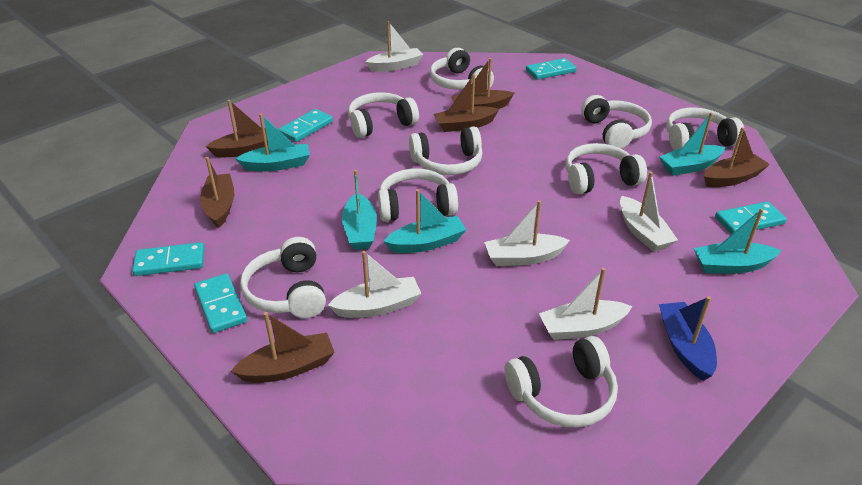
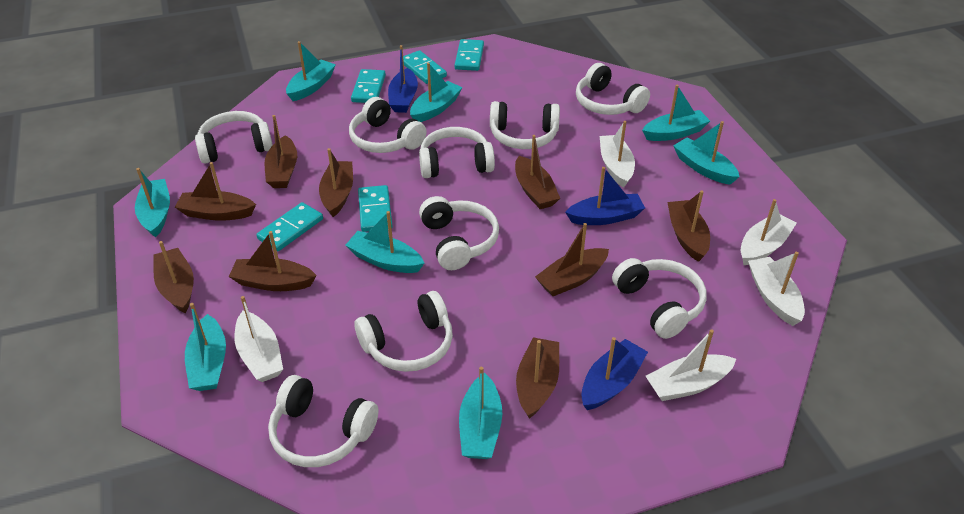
blue boat: [659,296,717,381] = 1 -> [388,45,418,113] [565,167,645,225] [581,337,648,410] = 3
brown boat: [200,157,234,228] [206,100,268,157] [231,312,335,383] [433,74,499,132] [451,58,514,109] [704,127,770,187] = 6 -> [153,241,194,313] [175,162,256,221] [229,231,317,291] [264,115,297,188] [319,148,353,217] [515,135,560,209] [516,337,559,418] [535,223,609,296] [667,190,710,262] = 9
turquoise boat: [235,114,310,171] [342,170,377,250] [383,189,467,253] [660,112,725,176] [693,209,782,274] = 5 -> [135,168,170,238] [185,303,226,391] [286,41,336,101] [345,211,424,273] [410,63,463,122] [459,367,502,459] [642,85,710,141] [673,121,740,185] = 8

